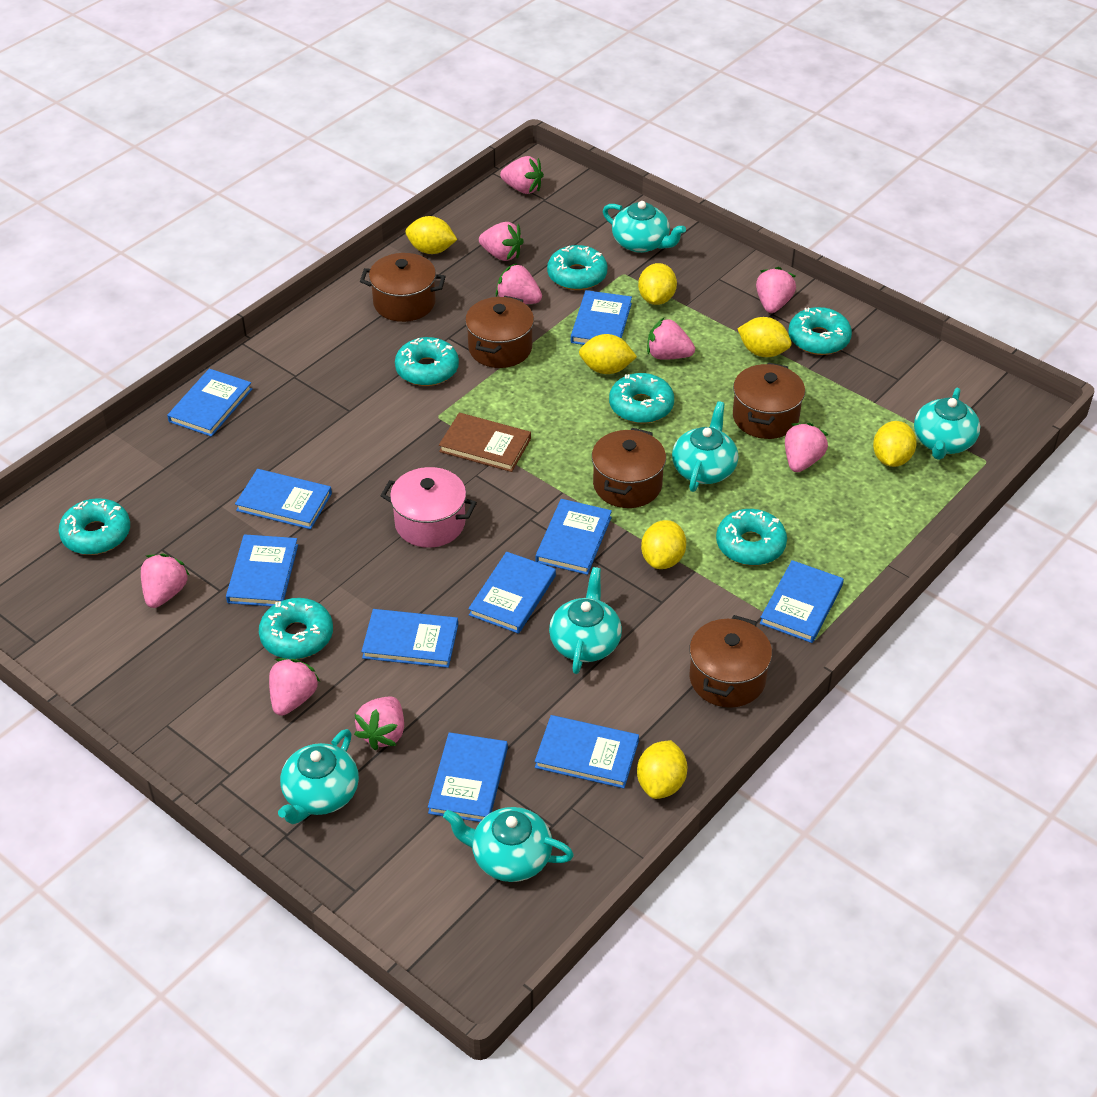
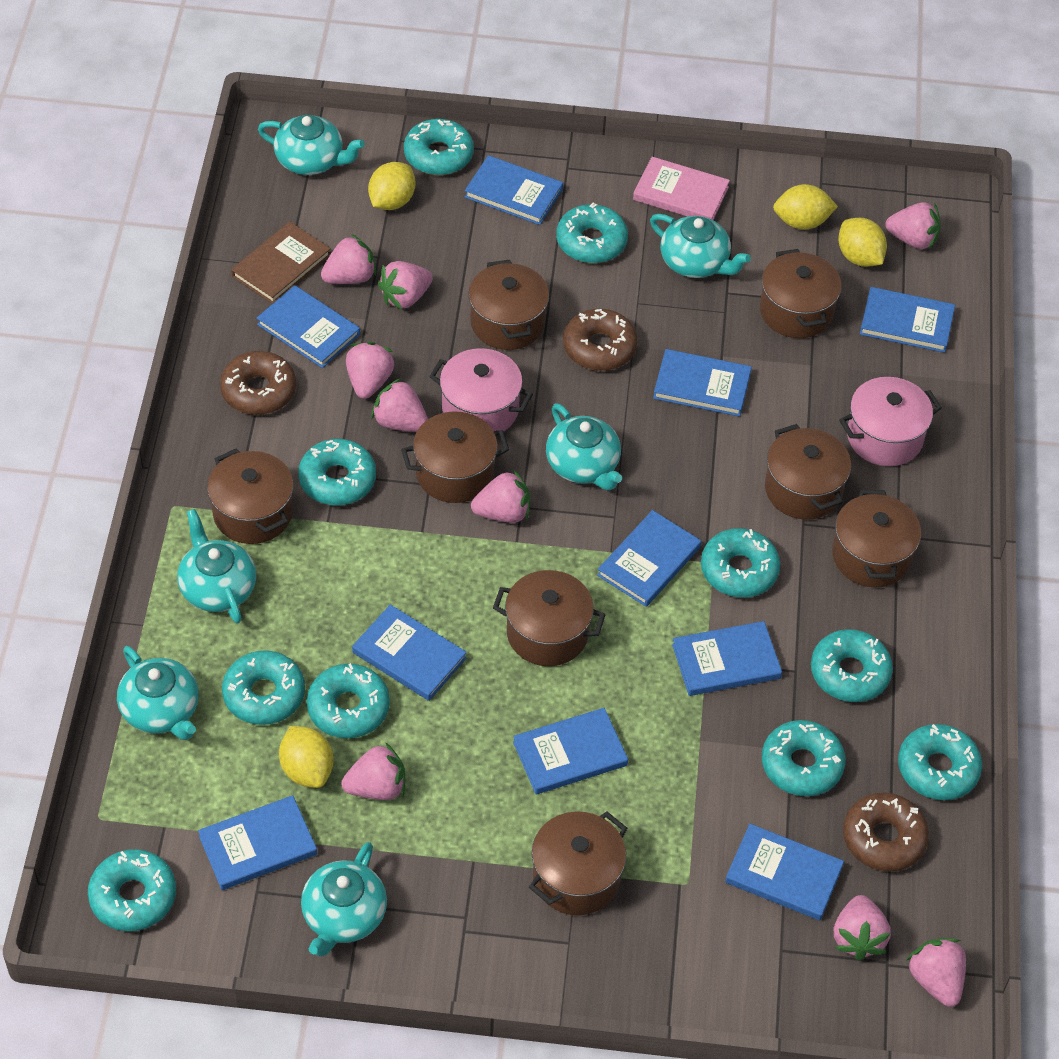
brown donut: none = 0 -> [220,351,296,415] [563,309,637,371] [843,792,929,871] = 3
brown pot: [360,253,446,322] [465,296,534,368] [592,428,666,508] [689,615,772,708] [733,362,805,439] = 5 -> [207,448,293,544] [401,411,509,503] [468,260,549,350] [493,570,606,666] [529,811,627,915] [760,249,841,338] [765,424,851,520] [832,490,921,588] = 8
pink book: none = 0 -> [633,157,730,220] = 1
pink pot: [381,467,477,548] = 1 -> [429,348,533,431] [839,377,942,466] = 2
turquoise donut: [59,498,130,555] [259,598,333,659] [395,337,459,386] [547,245,608,290] [609,373,674,423] [716,509,787,565] [788,307,852,355] = 7 -> [88,849,176,931] [222,650,305,725] [298,439,376,505] [306,663,390,738] [404,119,474,175] [556,203,628,263] [701,528,780,598] [762,720,846,796] [811,629,893,702] [898,724,982,800] = 10
yellow lemon: [405,216,457,254] [579,334,637,374] [637,740,687,799] [638,263,677,305] [641,520,686,569] [737,317,792,357] [873,421,917,467] = 7 -> [279,726,333,788] [368,162,415,210] [773,184,838,230] [838,218,887,267] = 4

